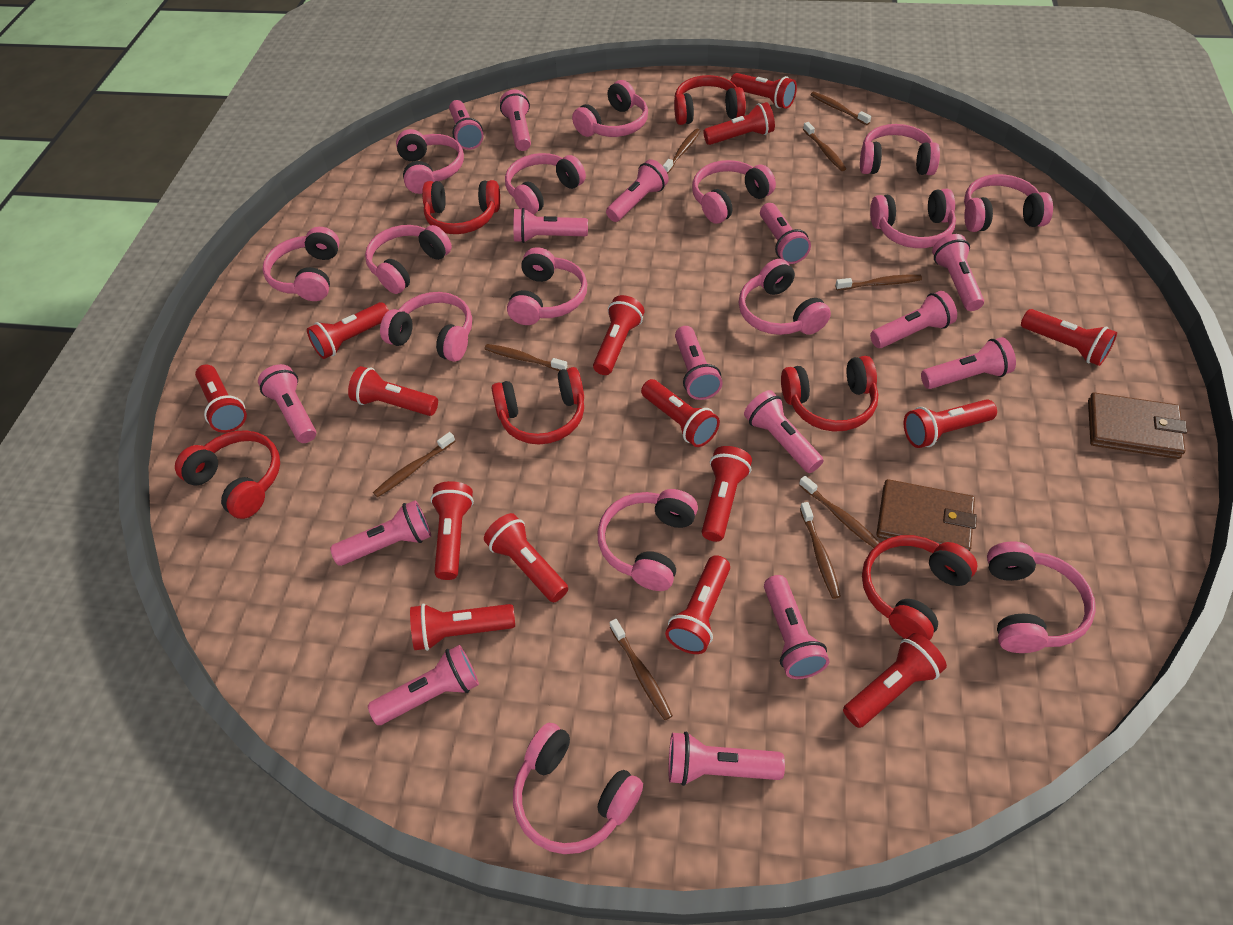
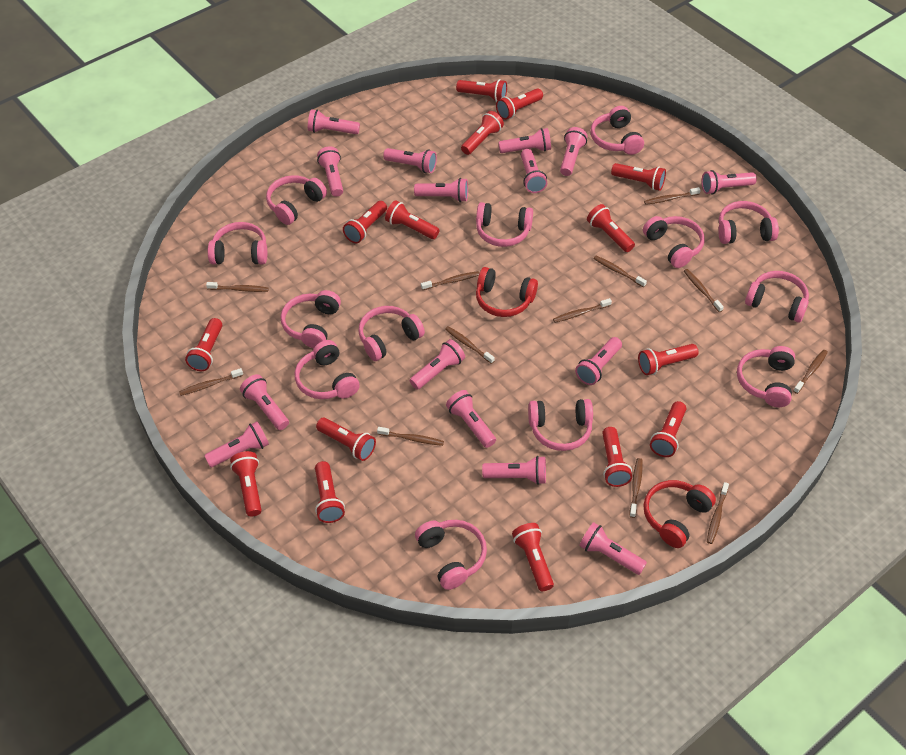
brown toothbrush: [373,432,455,498] [484,344,568,371] [609,619,673,720] [663,129,700,174] [799,476,880,548] [800,502,841,599] [803,122,846,171] [811,92,871,125] [836,275,922,290] = 9 -> [179,368,243,396] [206,282,269,292] [377,427,444,446] [421,271,479,290] [445,326,495,364] [553,298,612,323] [594,256,647,287] [629,458,643,518] [644,187,701,205] [684,269,724,312] [707,482,729,544] [793,350,828,394] = 12
brown wallet: [877,479,977,551] [1088,393,1187,459] = 2 -> none = 0
pink headphones: [263,227,340,301] [365,225,452,294] [380,292,472,362] [396,129,464,194] [505,153,586,215] [507,247,587,325] [513,723,643,854] [572,80,648,137] [597,489,698,591] [692,160,776,224] [739,259,831,335] [860,124,940,175] [870,189,956,248] [964,174,1053,232] [987,542,1096,653] = 15 -> [208,222,267,264] [266,175,327,225] [281,290,341,348] [295,340,360,399] [358,306,425,361] [415,520,487,590] [476,202,533,247] [528,399,593,451] [590,106,644,155] [643,216,705,268] [718,201,779,244] [737,346,795,407] [745,271,809,322] = 13
red headphones: [175,430,280,519] [422,180,500,234] [491,367,584,444] [674,75,746,125] [781,356,878,432] [862,535,977,641] = 6 -> [476,267,538,317] [643,480,716,548] = 2

